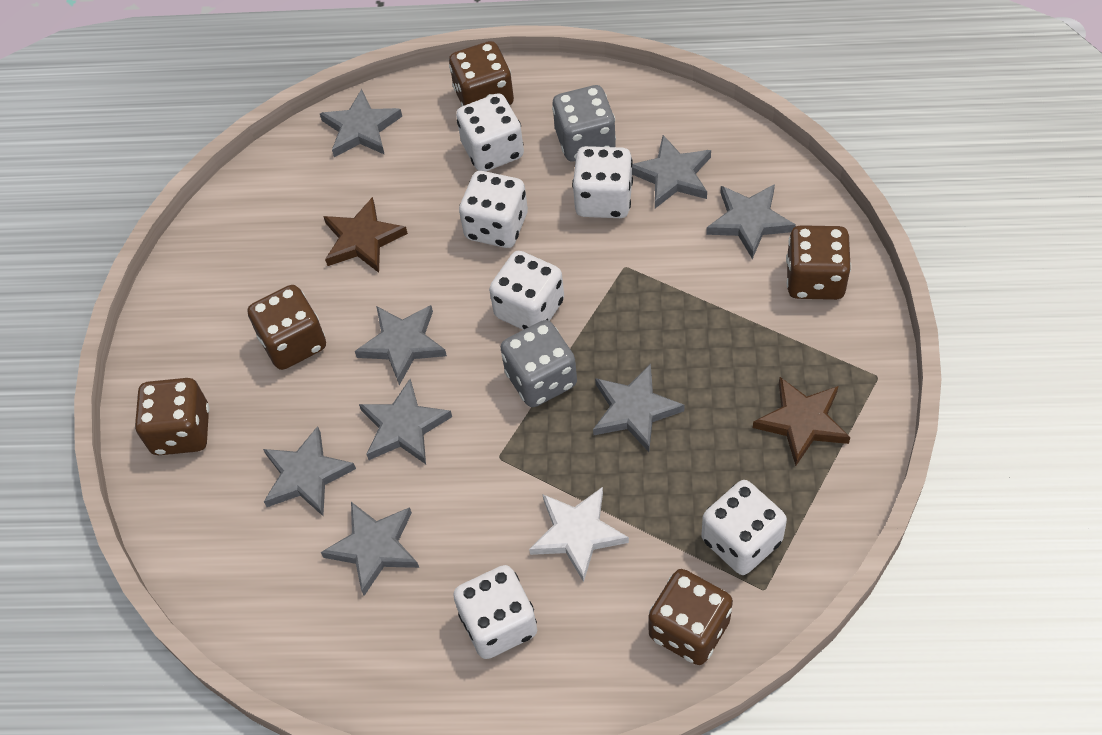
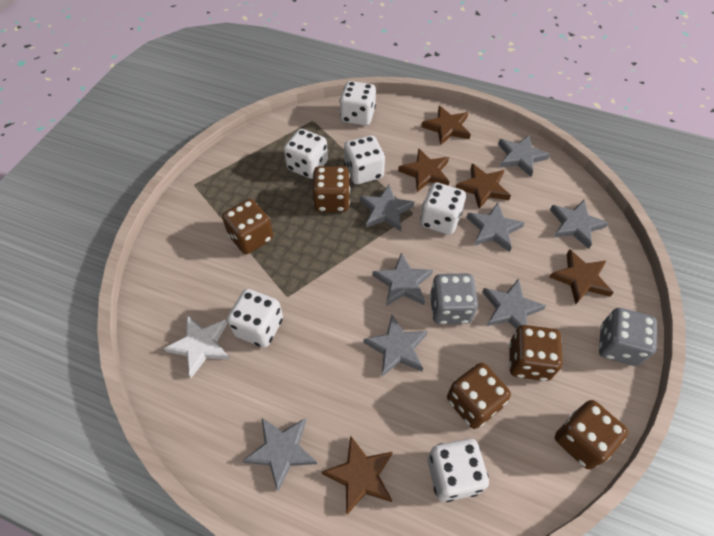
brown star: [323,197,408,273] [753,377,850,466] = 2 -> [322,436,393,515] [398,148,450,192] [421,106,471,145] [456,164,511,209] [550,249,614,304] = 5

